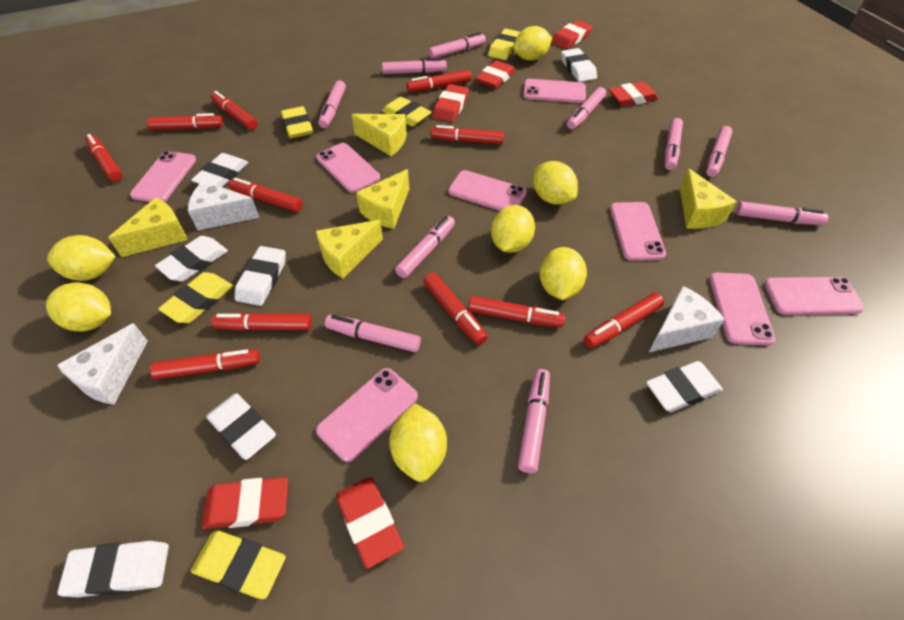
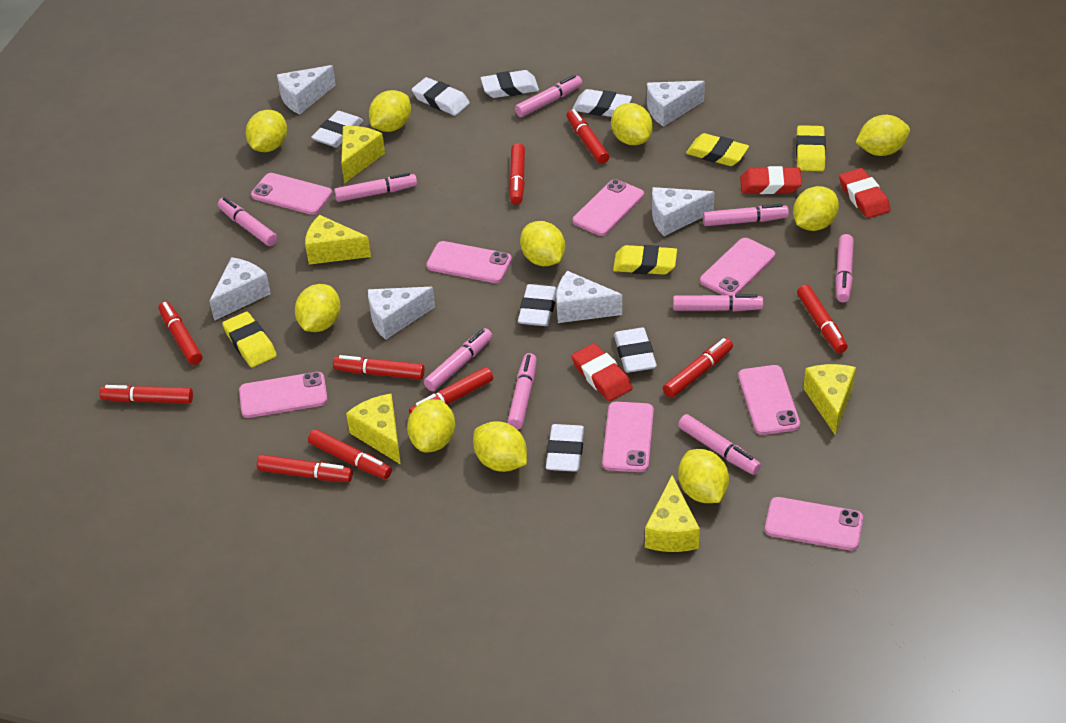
pink marker: [318,80,346,128] [325,315,421,352] [382,58,447,74] [395,216,455,278] [429,32,486,58] [518,369,550,473] [567,87,606,129] [665,118,683,170] [706,126,733,177] [736,201,828,225] = 10 -> [218,197,277,246] [334,173,417,202] [424,328,493,391] [507,353,537,429] [515,75,582,117] [673,294,763,311] [678,414,761,475] [703,204,789,226] [836,234,854,302] = 9
red eraser: [202,477,288,529] [336,477,404,569] [433,84,469,122] [476,60,516,89] [551,20,592,49] [609,82,659,107] = 6 -> [571,343,633,401] [740,166,802,194] [839,168,891,218] = 3
red marker: [85,134,123,182] [147,113,223,130] [150,349,260,380] [211,91,258,130] [211,313,312,331] [229,178,303,212] [407,70,471,92] [423,272,488,345] [431,125,504,145] [468,296,565,328] [584,293,664,348] = 11 -> [99,385,193,403] [159,301,202,365] [257,454,353,482] [308,429,392,479] [333,355,425,379] [409,367,493,414] [509,143,525,205] [566,109,609,164] [663,338,733,398] [797,285,848,353] = 10
white cheese: [57,323,148,405] [188,181,260,230] [648,286,725,353] = 3 -> [209,257,271,321] [277,65,336,115] [368,287,435,340] [556,271,622,323] [647,81,705,127] [652,187,714,236] = 6
yellow eraser: [158,272,233,323] [191,531,286,599] [281,106,313,138] [382,97,432,127] [488,29,520,60] = 5 -> [222,312,277,367] [613,245,677,275] [686,133,749,166] [796,125,826,171] = 4
yellow lemon: [46,282,111,331] [47,235,116,281] [389,404,447,482] [491,205,535,253] [513,26,552,61] [533,161,578,205] [539,247,587,300] = 7 -> [246,110,287,152] [295,284,340,332] [369,90,411,132] [407,399,455,452] [473,421,527,472] [520,221,565,266] [611,103,653,145] [678,449,729,503] [793,186,839,231] [856,115,910,156] = 10

